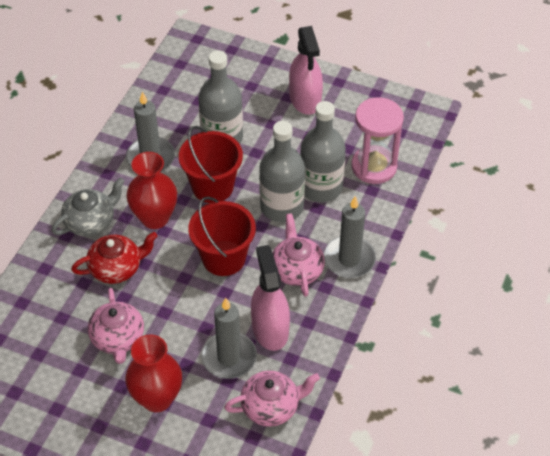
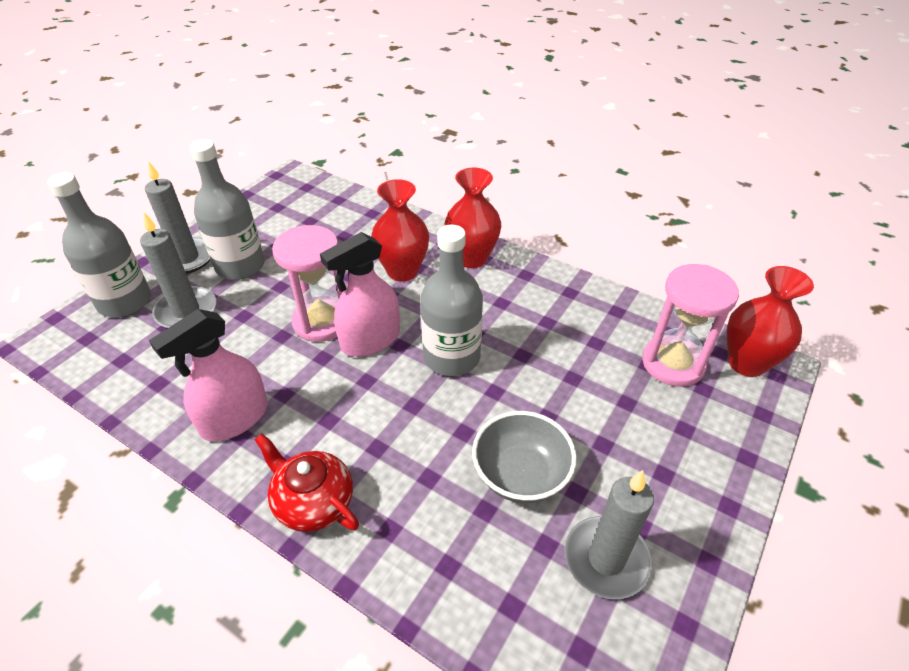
grey bowl: none = 0 -> [472,411,577,503] = 1
grey teapot: [51,177,125,236] = 1 -> none = 0
pink hourglass: [351,97,404,184] = 1 -> [272,225,344,342] [642,264,739,387] = 2
pink teapot: [88,288,144,364] [224,371,320,427] [273,213,325,297] = 3 -> none = 0
red bucket: [179,126,243,203] [188,196,256,276] = 2 -> none = 0
red vase: [125,334,182,412] [126,152,177,229] = 2 -> [371,179,429,282] [444,168,501,268] [727,266,814,377] = 3

